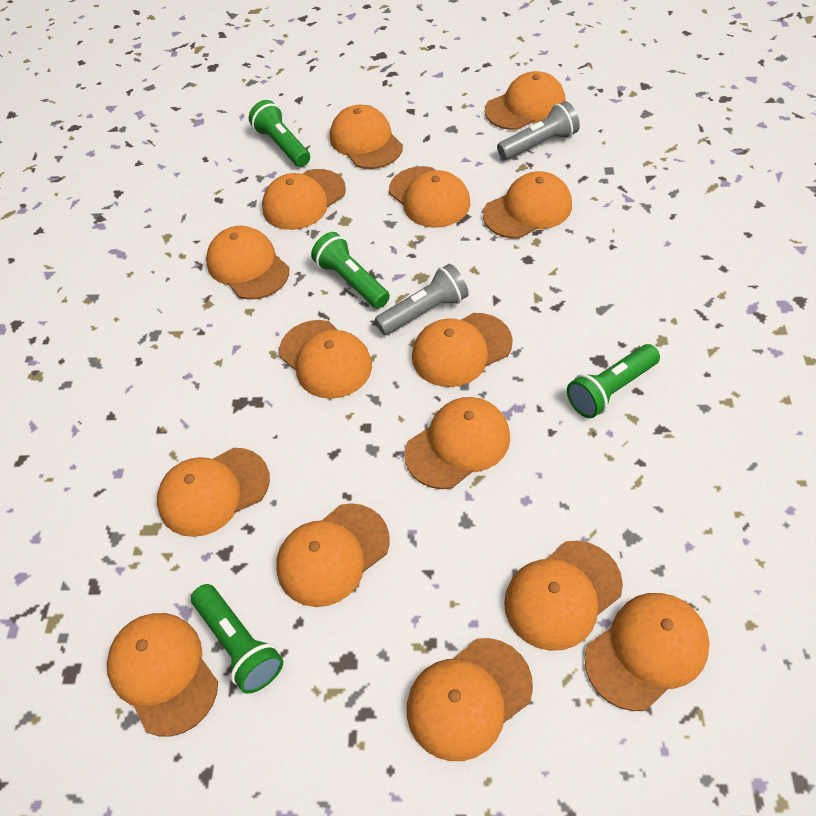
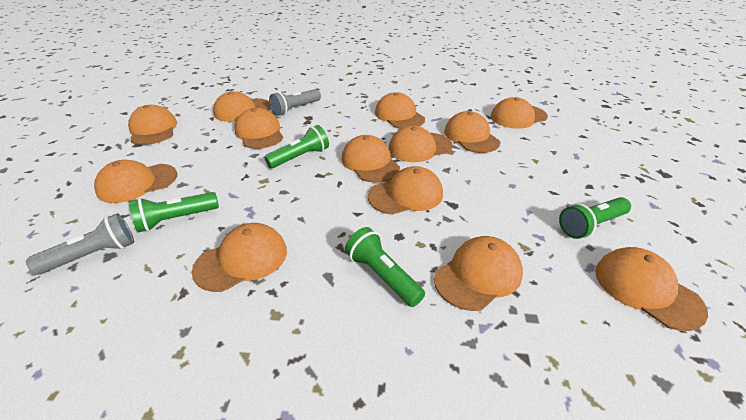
orange cap: [107,613,218,737] [157,448,270,537] [206,226,289,300] [262,169,346,230] [276,503,390,607] [279,320,372,399] [330,105,403,169] [389,166,470,228] [405,397,510,489] [407,638,533,761] [412,313,513,387] [483,171,572,239] [485,71,566,130] [504,541,623,651] [584,593,710,711] = 15 -> [94,160,177,203] [128,105,177,145] [192,223,287,292] [213,91,271,122] [235,108,283,149] [341,135,400,183] [368,166,443,215] [375,92,425,129] [389,126,453,162] [434,236,523,311] [444,111,500,153] [491,97,548,129] [595,247,708,331] = 13

